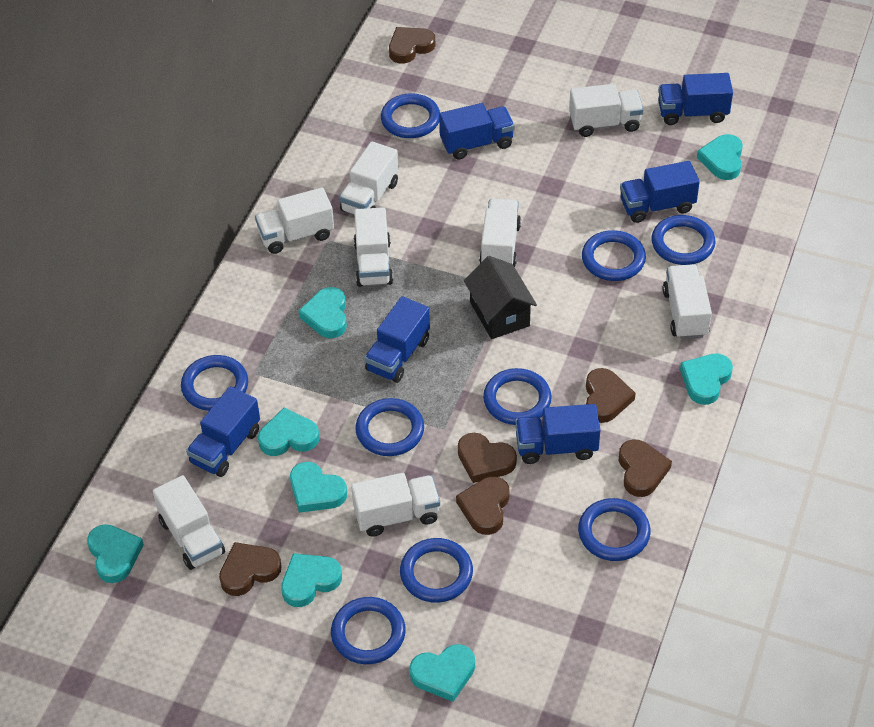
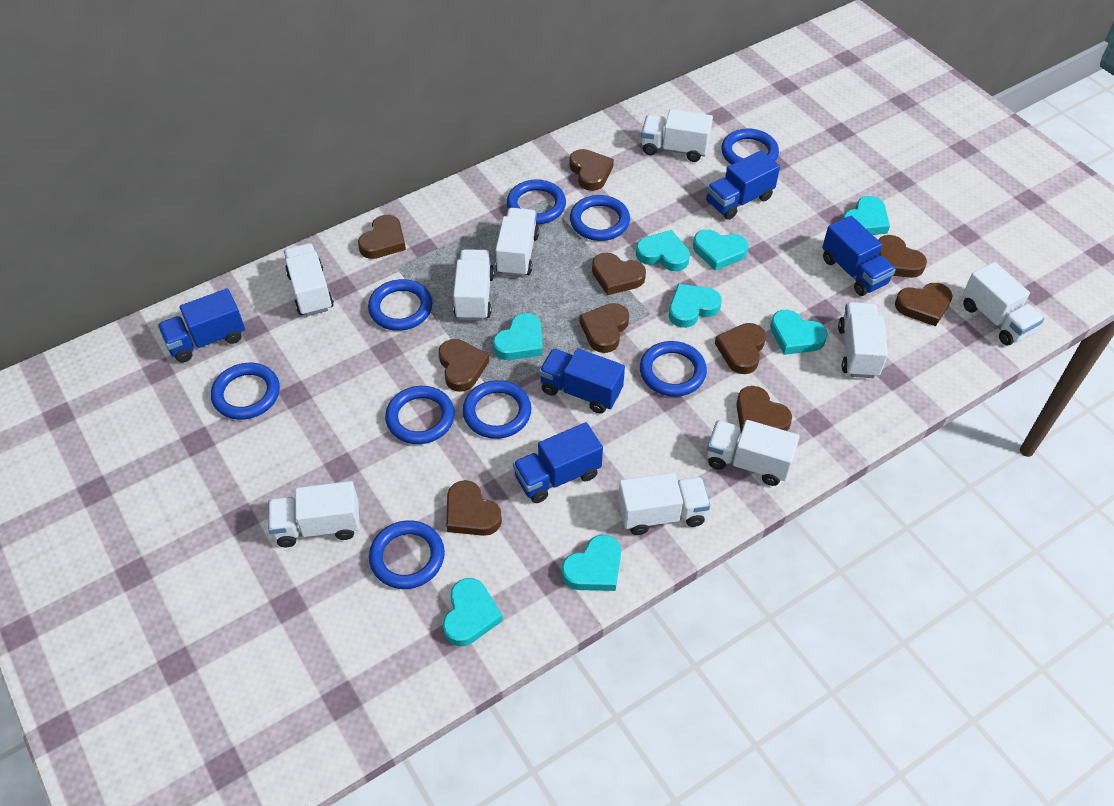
black house: [464,256,537,339] = 1 -> none = 0
blue truck: [186,386,260,477] [365,296,430,383] [439,103,515,160] [515,404,600,464] [620,161,700,223] [658,73,733,125] = 6 -> [158,288,245,363] [513,422,603,503] [539,348,625,414] [706,150,780,220] [822,216,896,296] = 5
brown heart: [219,542,282,596] [389,27,435,64] [456,476,509,535] [458,433,517,483] [586,368,635,423] [619,439,672,497] = 6 -> [358,215,406,259] [439,339,489,392] [446,480,502,536] [569,149,614,191] [579,303,629,353] [592,253,646,295] [715,323,766,374] [736,386,792,433] [878,235,927,278] [895,283,953,326] = 10
white truck: [153,475,225,570] [255,187,334,254] [339,141,398,215] [351,473,440,537] [354,207,393,287] [479,198,521,267] [569,84,644,137] [663,264,712,339] = 8 -> [268,481,360,547] [284,243,334,316] [453,249,494,321] [496,208,539,277] [618,472,710,535] [641,109,713,162] [707,420,800,486] [838,302,888,378] [963,262,1044,346] = 9

